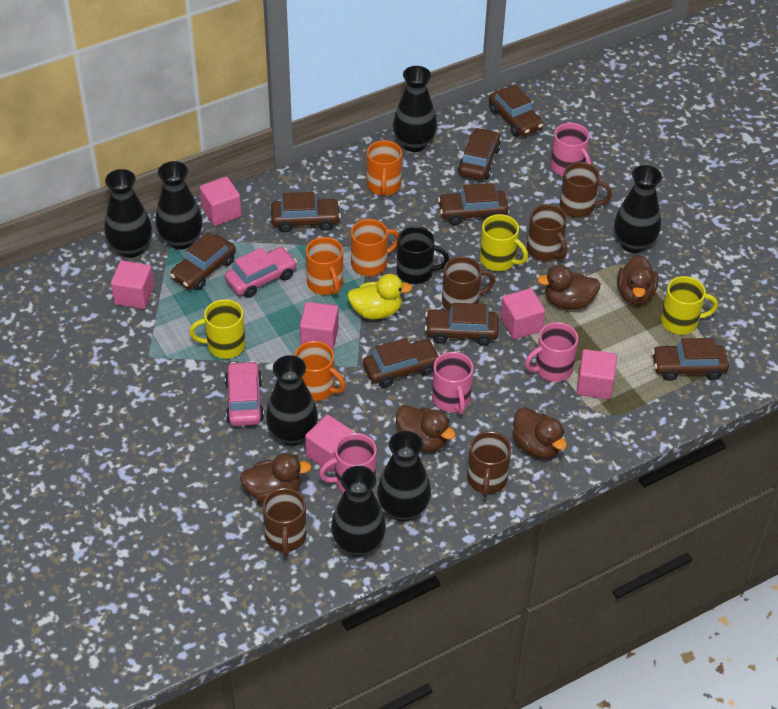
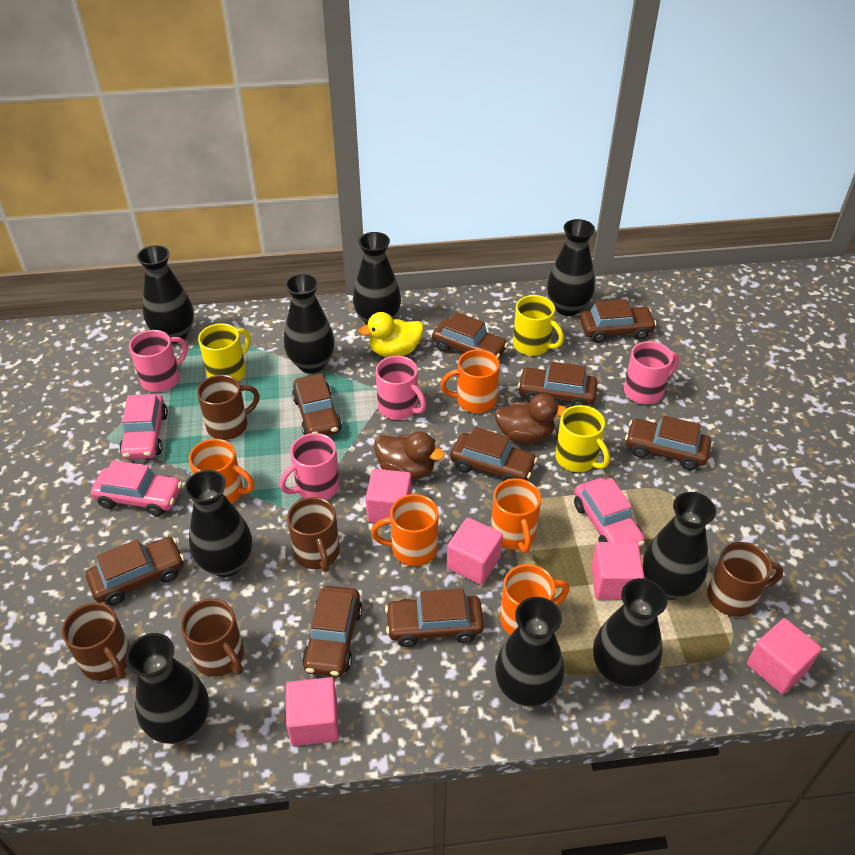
black mug: [397,227,449,284] = 1 -> none = 0
black vase: [105,169,152,258] [156,161,202,250] [266,355,318,446] [331,466,386,557] [377,431,431,522] [393,66,437,152] [614,165,662,253] = 7 -> [126,633,209,744] [137,245,194,344] [184,470,252,577] [284,273,335,373] [353,232,401,325] [495,597,564,707] [547,219,595,316] [593,578,667,688] [643,492,716,600] = 9
brown car: [170,232,236,290] [271,192,341,232] [363,338,440,388] [425,303,498,346] [438,183,509,225] [458,128,501,180] [489,84,543,137] [652,338,729,381] = 8 -> [86,537,184,606] [292,373,342,436] [302,586,362,677] [385,589,484,647] [432,312,508,359] [450,427,538,482] [518,362,597,406] [580,299,657,343] [625,416,711,470] = 9
brown duck: [240,453,312,503] [396,405,456,452] [512,407,567,458] [537,265,601,310] [617,255,658,305] = 5 -> [374,432,445,480] [494,394,567,443] = 2
orange mug: [294,341,346,401] [306,237,343,295] [351,219,399,276] [367,140,402,196] = 4 -> [189,439,254,504] [371,494,439,566] [440,349,500,413] [491,478,541,553] [500,564,569,635] = 5
pink car: [225,247,297,298] [225,361,264,426] = 2 -> [91,460,182,516] [119,394,168,460] [574,478,645,548] = 3
pink cube: [111,260,154,309] [199,177,242,226] [300,302,339,350] [305,415,354,473] [500,288,545,339] [577,349,617,399] = 6 -> [286,677,339,746] [366,469,412,525] [447,518,503,585] [591,542,644,600] [747,618,822,694] = 5

